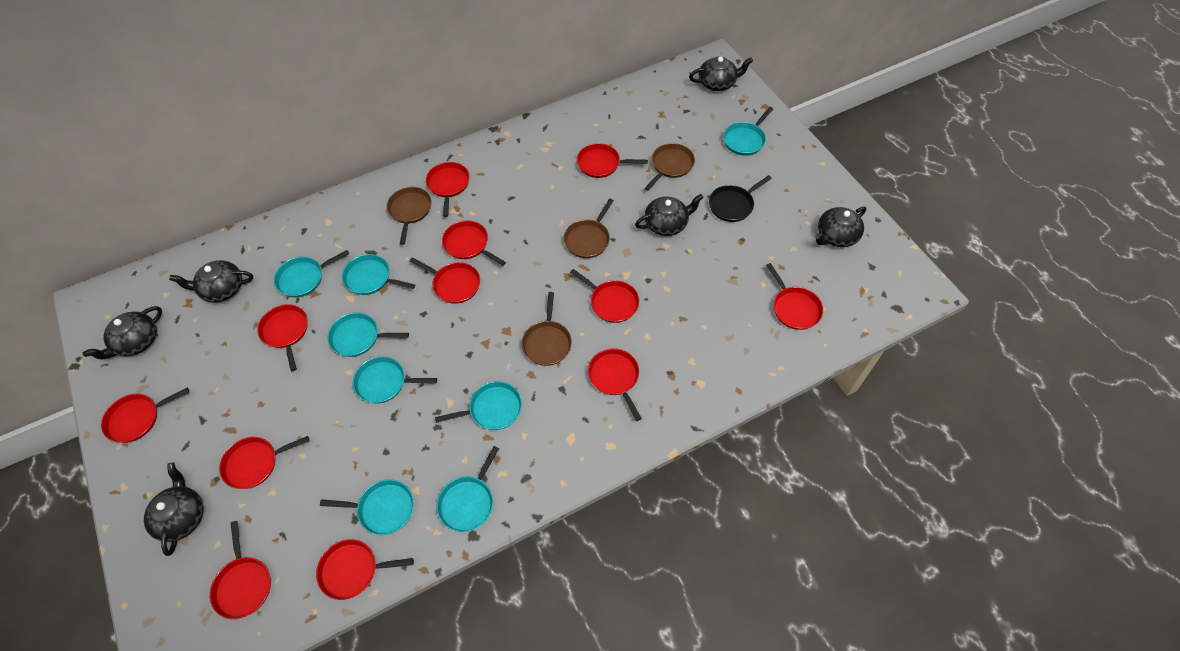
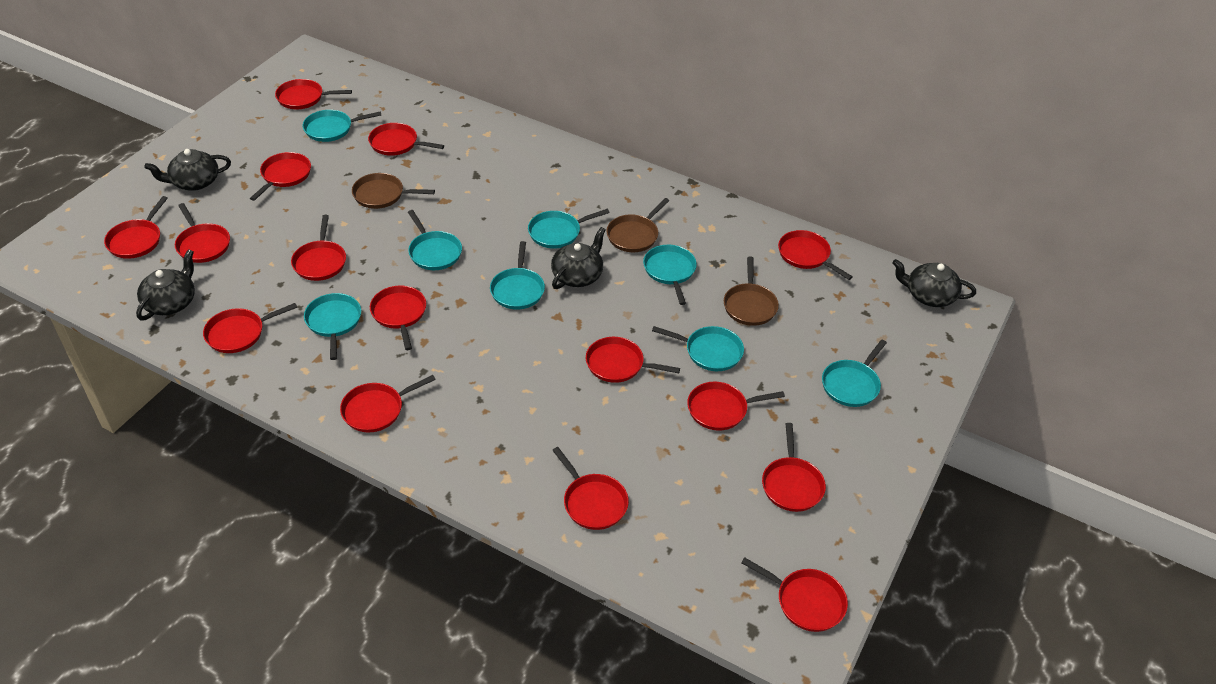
black pan: [709,175,772,222] = 1 -> none = 0
black teapot: [83,306,162,359] [144,462,204,556] [169,260,253,303] [635,194,704,236] [689,56,753,91] [815,206,866,247] = 6 -> [136,249,195,320] [144,149,231,191] [551,227,606,289] [892,259,976,307] = 4
brown pan: [387,187,432,245] [522,292,572,366] [564,199,614,258] [645,143,695,191] = 4 -> [352,173,435,209] [606,198,669,252] [724,256,779,326] = 3
red pan: [101,388,189,443] [210,521,271,619] [219,436,310,489] [257,304,308,371] [316,539,414,600] [409,258,480,304] [426,162,470,217] [442,220,506,266] [570,269,639,323] [577,143,648,178] [588,348,642,421] [766,263,823,330] = 12 -> [104,196,168,259] [175,203,230,263] [203,303,297,353] [250,152,311,201] [275,79,352,109] [291,215,346,281] [340,375,436,433] [368,123,444,156] [370,286,426,350] [552,447,629,530] [586,337,680,383] [687,382,785,431] [741,557,848,632] [762,423,826,512] [778,230,853,280] = 15

